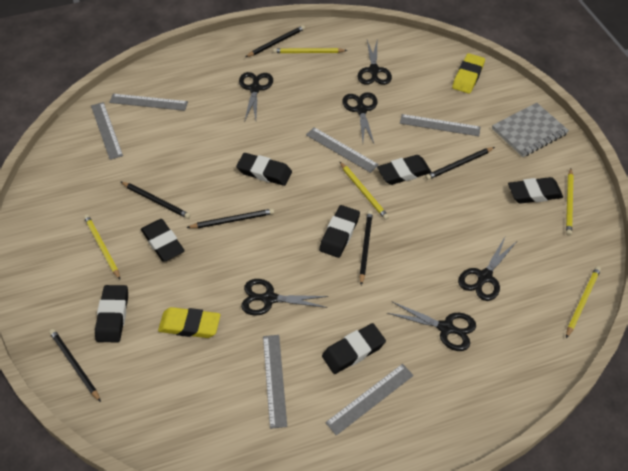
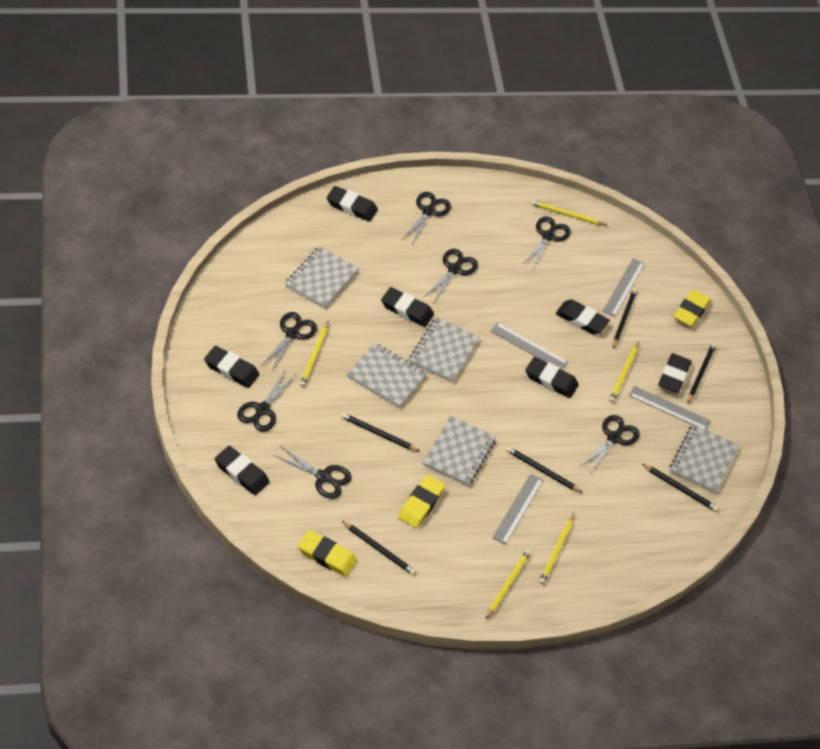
black scissors: [239,72,273,122] [241,279,329,316] [342,92,378,145] [358,40,392,85] [387,301,476,351] [458,237,517,301] = 6 -> [237,371,295,432] [261,312,317,372] [273,446,352,499] [402,192,451,244] [424,249,478,302] [522,216,571,268] [581,415,640,475] = 7
grey notebook: [492,103,569,157] = 1 -> [285,246,359,308] [347,343,427,408] [409,317,480,382] [423,416,496,486] [670,424,739,493] = 5
grey ruler: [91,102,123,160] [109,94,188,111] [263,335,287,429] [306,127,379,173] [325,364,414,436] [400,114,481,136] = 6 -> [491,322,568,370] [492,474,543,545] [603,258,645,317] [629,386,711,430] = 4
yellow eraser: [158,307,220,338] [452,53,485,94] = 2 -> [298,530,357,577] [398,475,445,528] [673,290,711,327] = 3

